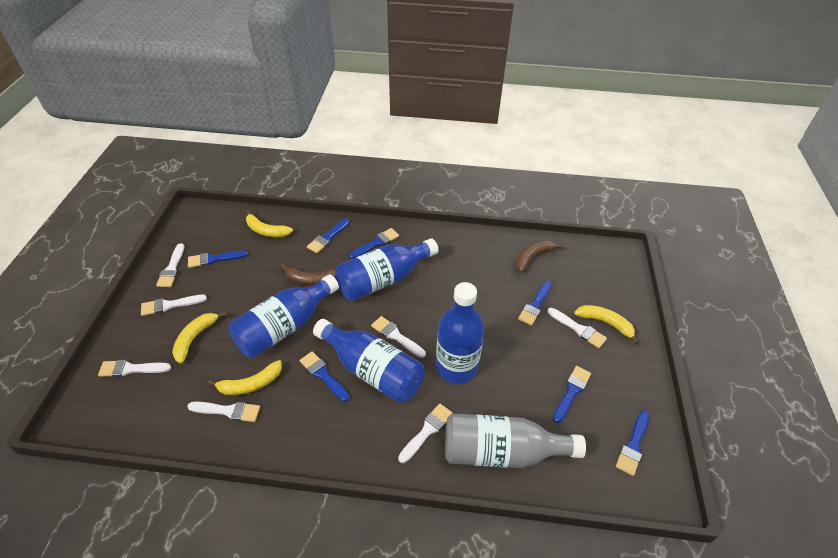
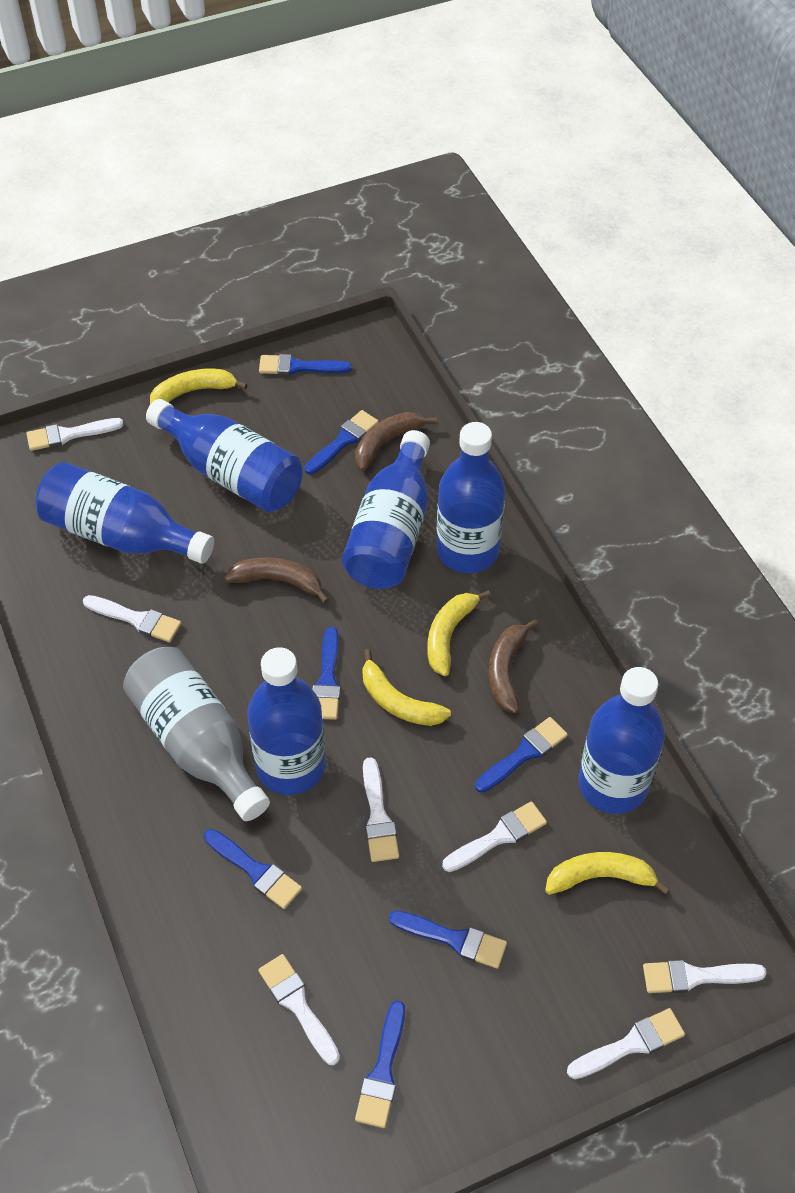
blue bottle: [228,274,339,358] [313,319,425,403] [335,238,439,301] [436,282,484,383] = 4 -> [35,462,214,564] [146,399,303,512] [247,647,326,795] [342,430,430,589] [436,422,505,573] [578,667,665,814] = 6
brown banana: [281,264,336,286] [516,240,564,272] = 2 -> [224,557,329,604] [355,412,437,471] [488,619,538,713] = 3

